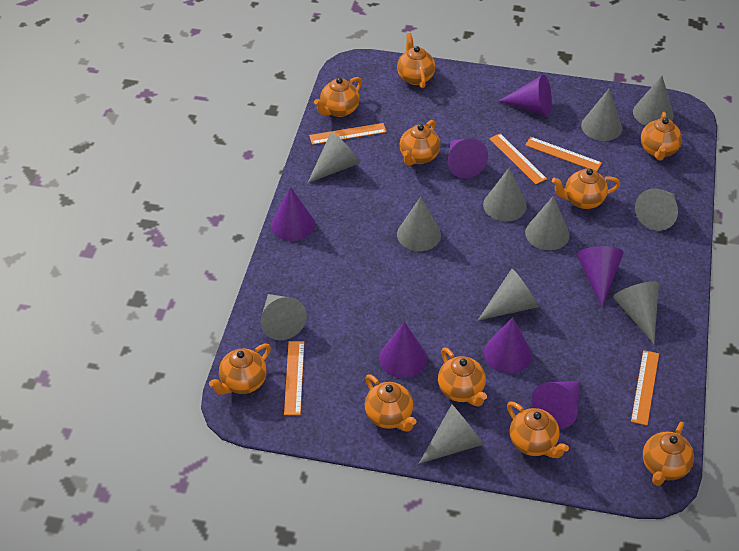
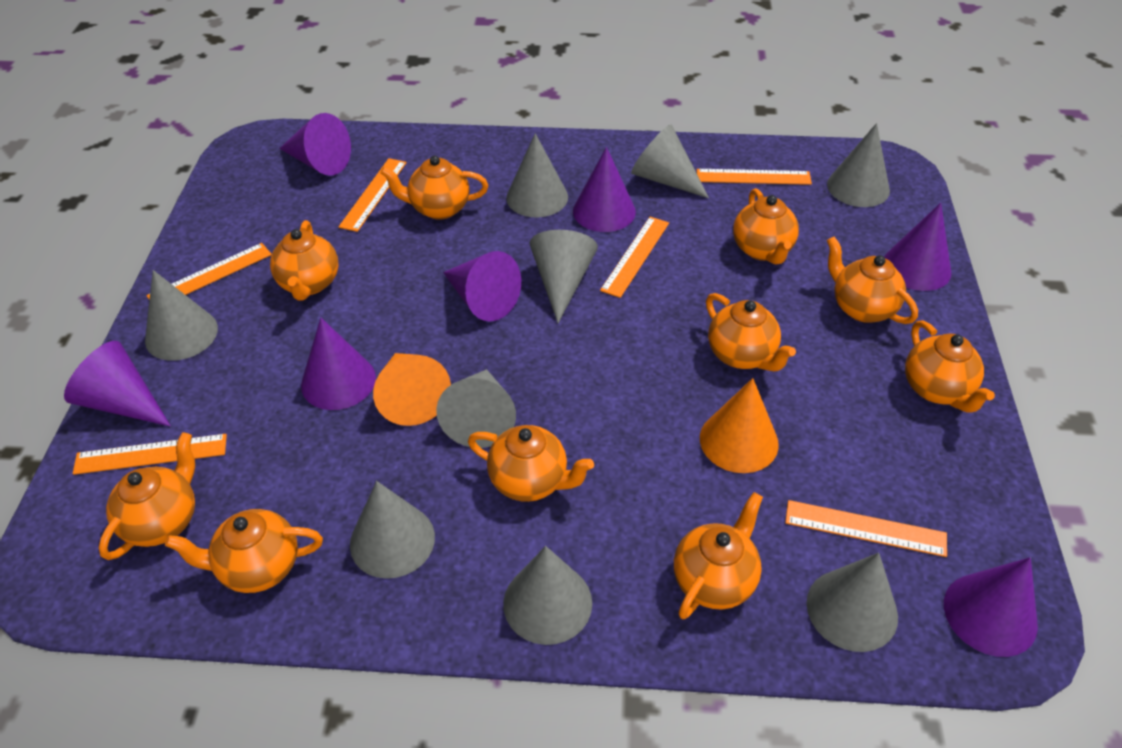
grey cone: [261,294,307,340] [308,132,360,183] [397,197,441,251] [419,405,484,464] [478,269,539,320] [483,167,527,221] [525,196,570,250] [581,89,622,141] [613,281,659,344] [633,76,674,125] [635,188,678,231] = 11 -> [145,270,218,361] [350,481,435,579] [436,369,516,448] [503,546,592,645] [506,133,568,217] [529,230,598,323] [631,125,709,198] [806,553,898,652] [827,123,890,207] = 9
orange cone: none = 0 -> [373,353,451,426] [700,378,779,473] = 2
orange ruler: [284,341,304,415] [309,123,387,145] [489,134,547,184] [525,137,602,171] [631,350,659,425] = 5 -> [73,434,227,475] [147,243,272,300] [339,158,407,232] [600,217,669,298] [697,169,812,185] [785,500,947,557] = 6

